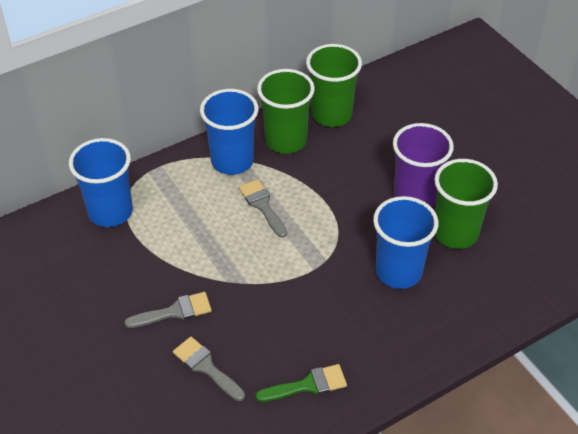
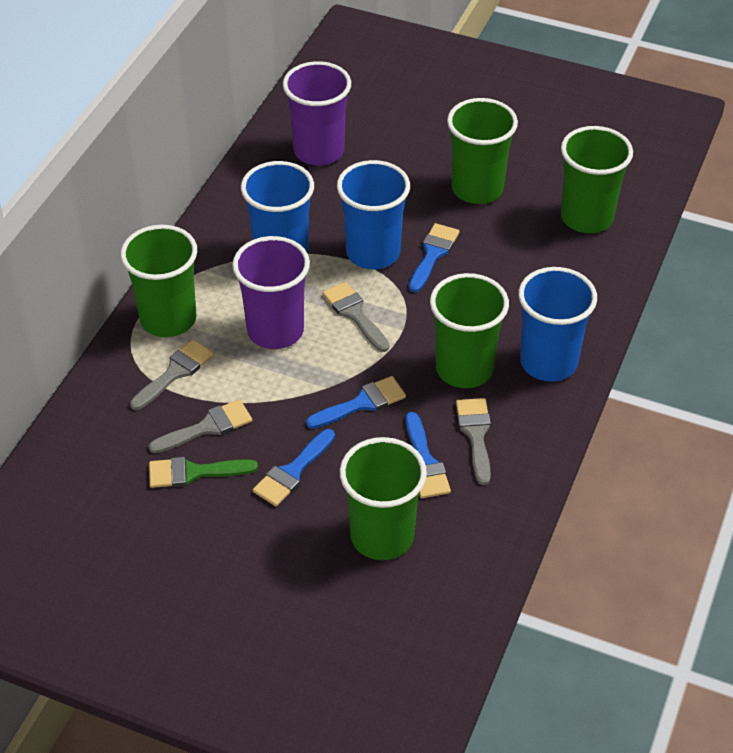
blue brush: none = 0 -> [253,429,335,506] [306,376,406,429] [406,412,451,498] [409,223,459,293] = 4
green cup: [257,69,315,154] [306,44,362,127] [434,159,498,249] = 3 -> [120,225,197,337] [340,437,427,560] [430,273,509,388] [447,98,518,204] [561,126,633,233] = 5
grey brush: [124,292,212,328] [173,337,245,401] [239,179,287,238] = 3 -> [130,340,214,410] [149,399,252,453] [323,282,390,352] [456,398,491,485] = 4
purple cup: [393,123,454,207] = 1 -> [232,236,310,349] [283,61,351,165] = 2

